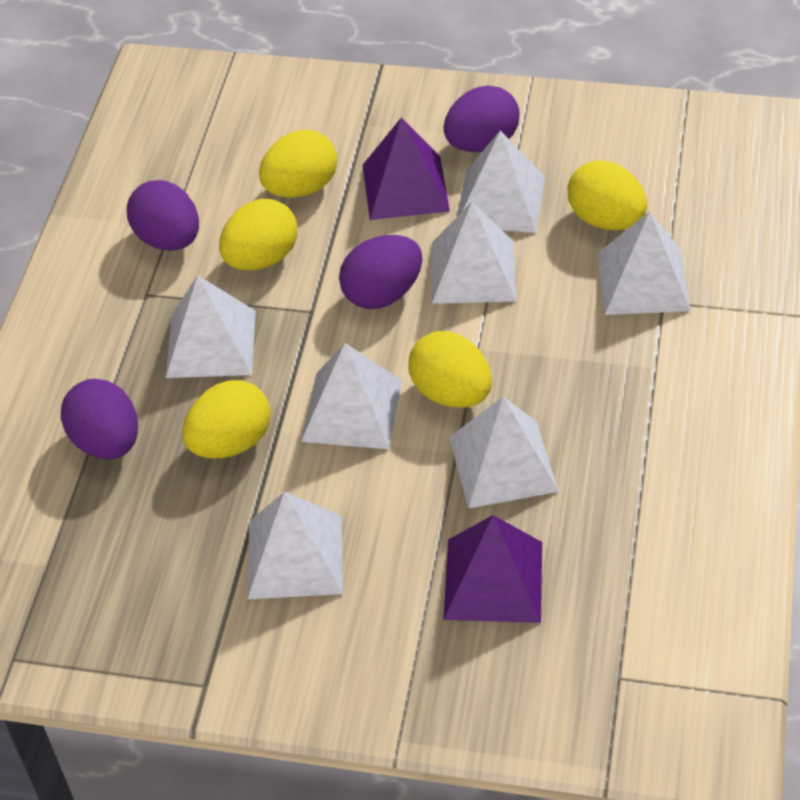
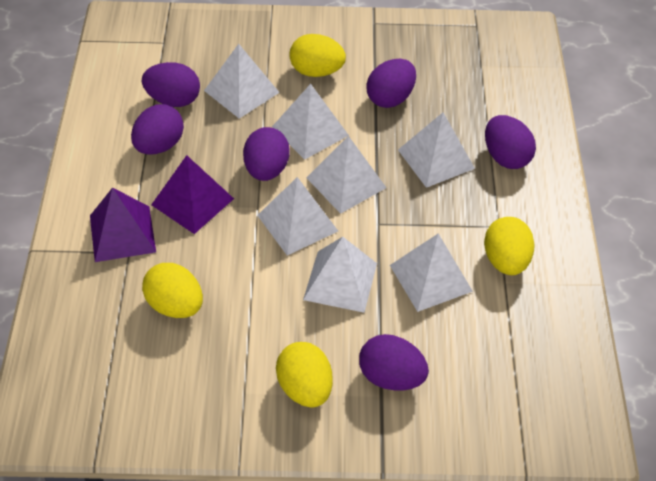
purple egg: [61,379,138,460] [127,180,199,251] [339,235,422,309] [444,85,520,152] = 4 -> [131,104,184,155] [142,62,200,107] [243,127,290,181] [359,334,429,391] [366,59,416,108] [485,115,536,169] = 6
yellow egg: [182,380,271,458] [219,199,297,271] [259,130,337,198] [408,331,492,408] [567,160,647,230] = 5 -> [142,263,203,318] [276,342,333,408] [289,34,346,77] [484,217,535,275] = 4

